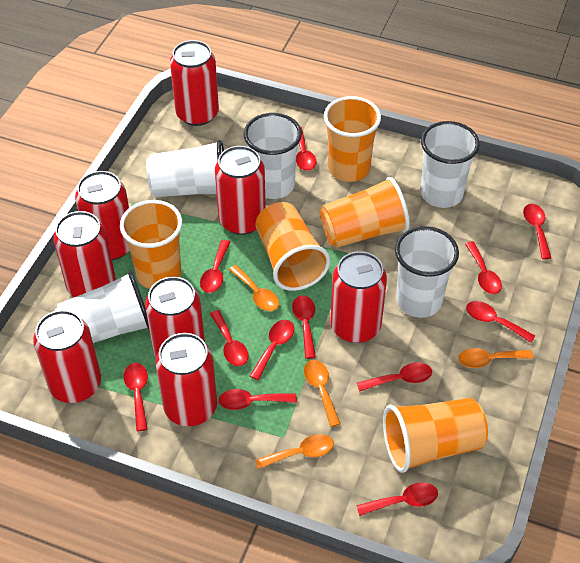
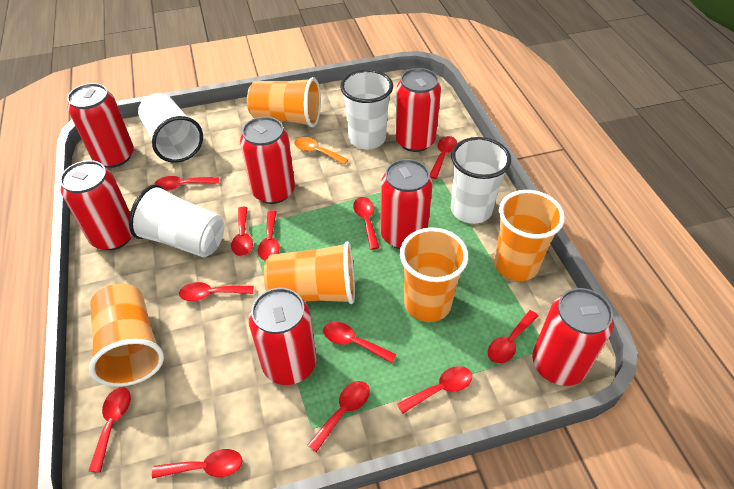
orange spoon: [229,265,279,311] [255,434,334,469] [304,360,341,427] [458,348,533,368] = 4 -> [294,137,348,165] = 1
red can: [33,310,101,403] [53,211,116,297] [75,171,130,260] [145,277,205,358] [155,333,217,426] [170,40,219,126] [215,146,266,235] [331,251,387,343] = 8 -> [60,160,132,250] [67,83,134,168] [240,117,295,204] [249,288,317,385] [380,159,433,249] [395,68,441,152] [532,288,614,386] = 7
white cup: [55,271,149,343] [146,140,224,197] [244,113,302,199] [395,226,459,318] [421,121,480,208] = 5 -> [129,184,224,257] [138,93,203,163] [340,69,393,150] [451,137,511,224] = 4

